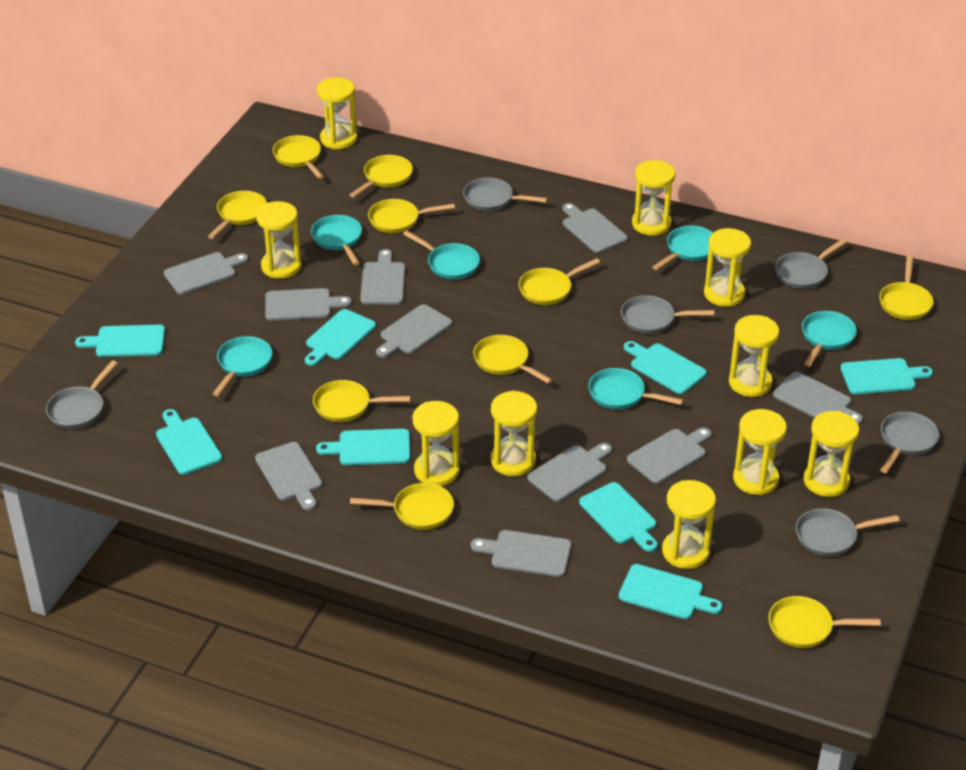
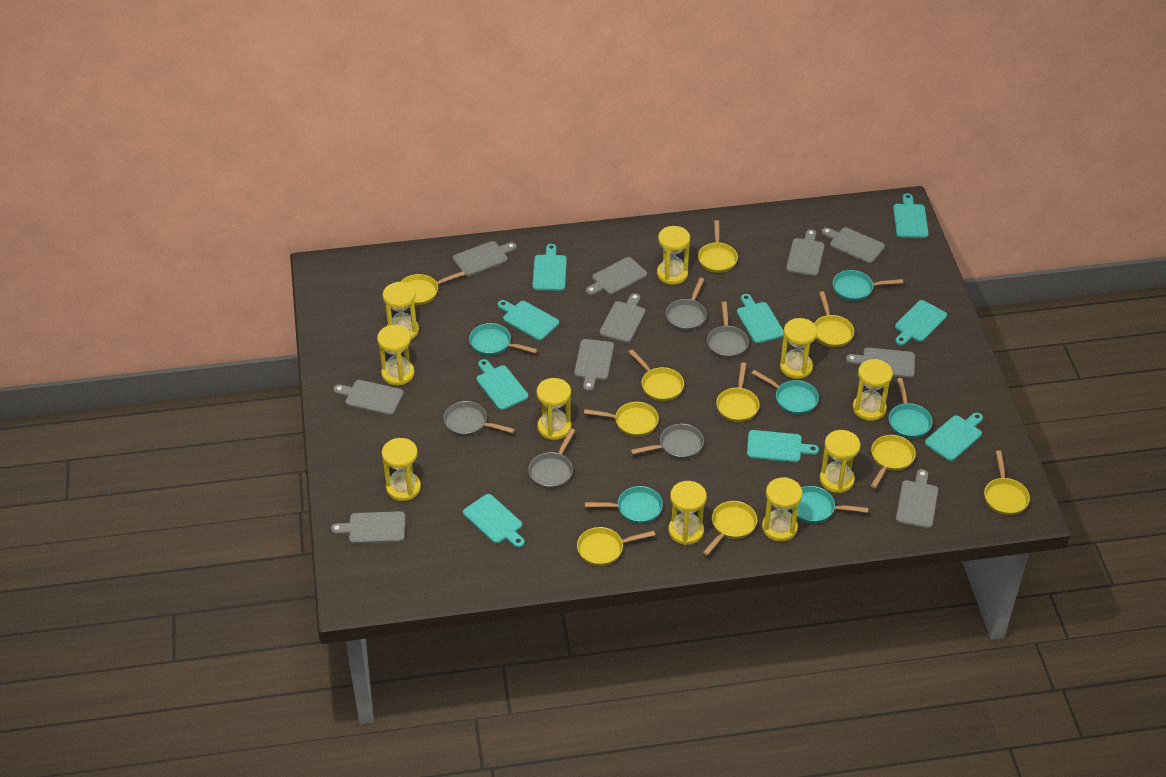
grey pan: [46,360,118,429] [463,178,548,211] [621,295,714,334] [775,238,847,289] [796,508,900,556] [880,412,939,473] = 6 -> [443,401,515,436] [528,428,575,489] [631,424,704,459] [665,278,707,331] [707,302,749,358] = 5
turquoise cutting board: [75,325,165,357] [156,409,222,475] [305,309,376,366] [316,429,410,465] [579,482,658,552] [619,564,722,619] [624,341,707,394] [840,358,933,394] = 8 -> [463,494,525,548] [476,359,529,410] [498,300,559,340] [532,244,567,291] [737,294,784,343] [747,430,819,462] [893,193,929,238] [895,300,947,346] [925,413,983,461] = 9

